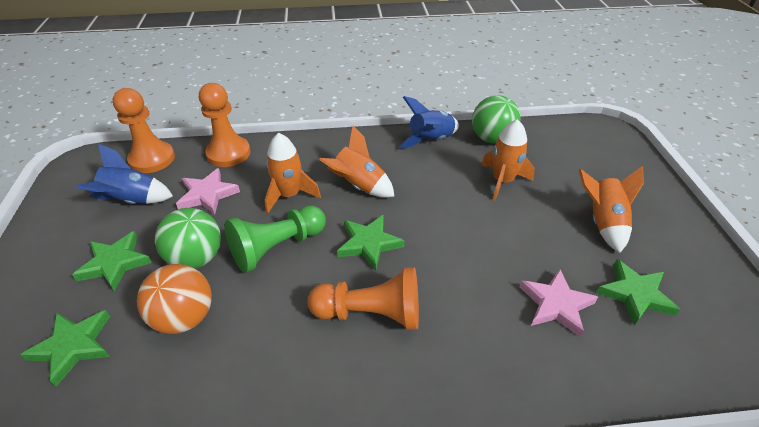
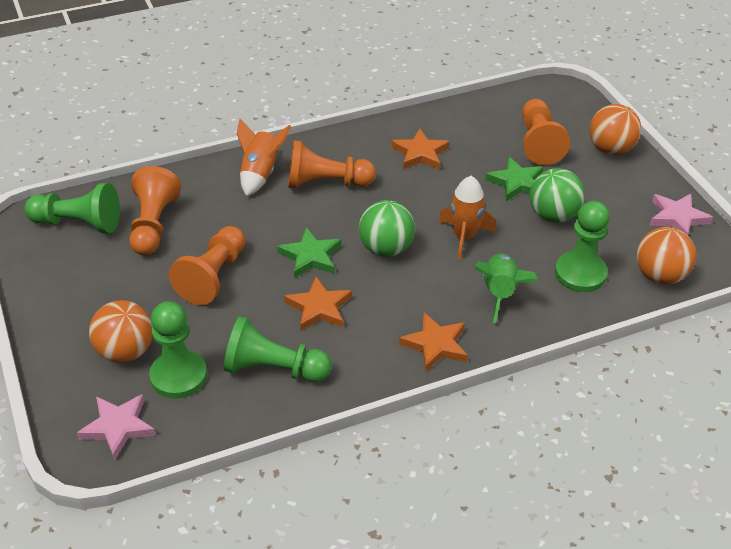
blue rocket: [76,144,173,204] [399,96,459,149] = 2 -> none = 0
green pawn: [225,206,326,273] = 1 -> [24,183,120,233] [149,301,207,399] [224,316,332,382] [555,201,610,292] = 4
green rocket: none = 0 -> [474,253,538,323] = 1
green star: [20,310,110,387] [72,231,152,291] [337,215,404,271] [596,259,681,326] = 4 -> [277,227,341,278] [485,157,544,201] = 2
orange ball: [137,264,212,334] = 1 -> [89,300,153,363] [589,104,641,155] [636,227,696,285] = 3
orange pawn: [112,88,175,173] [199,83,250,167] [307,267,419,330] = 3 -> [129,166,181,255] [169,226,246,305] [288,140,376,189] [522,99,570,165] = 4
orange rocket: [265,133,321,214] [320,126,395,198] [481,119,535,200] [579,166,644,253] = 4 -> [237,119,291,196] [438,176,496,260] = 2
orange star: none = 0 -> [284,276,352,331] [391,129,450,170] [399,313,468,372] = 3

